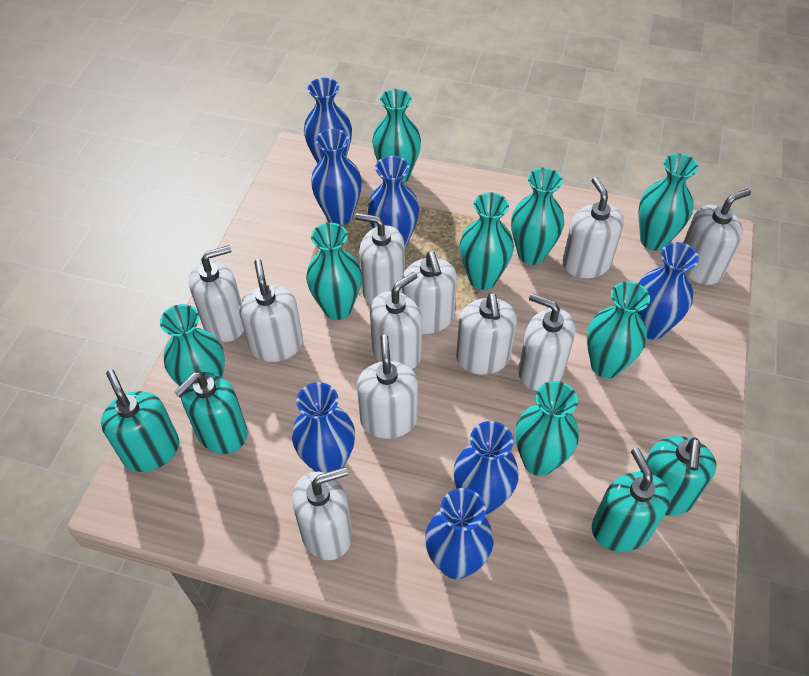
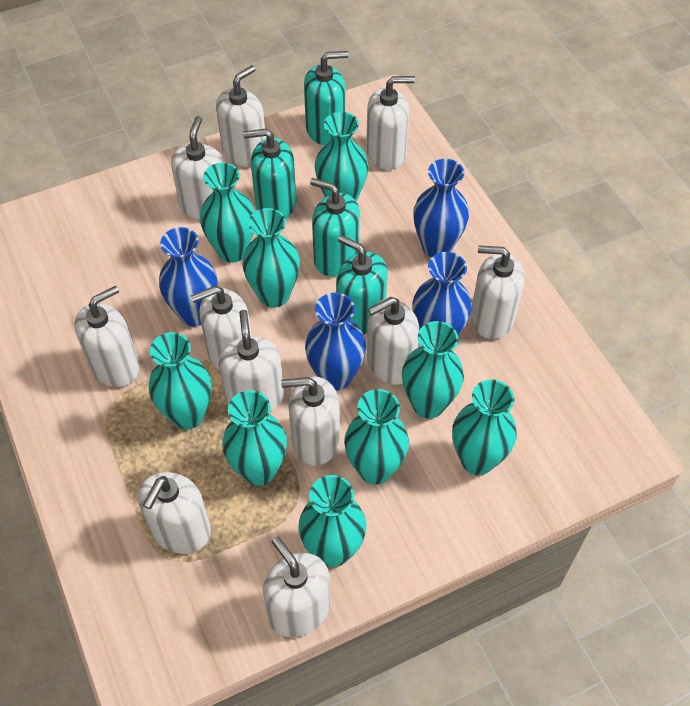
blue vase: [292,382,355,473] [304,78,352,164] [311,129,362,225] [367,156,419,248] [425,488,493,579] [453,421,519,515] [637,242,699,339] = 7 -> [159,227,218,327] [305,293,366,391] [412,252,472,335] [413,159,469,258] = 4
turquoise vase: [160,304,225,386] [306,223,362,320] [372,89,421,183] [460,192,514,290] [511,168,564,265] [515,381,579,476] [587,281,650,378] [638,153,699,251] = 8 -> [149,332,212,429] [200,163,255,262] [222,390,287,486] [242,208,300,308] [298,475,366,567] [315,112,368,201] [344,389,409,485] [402,321,464,419] [452,379,517,475] = 9

